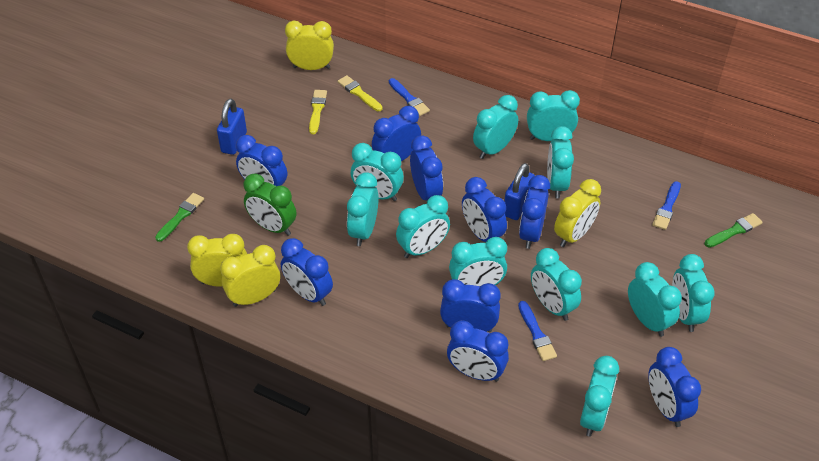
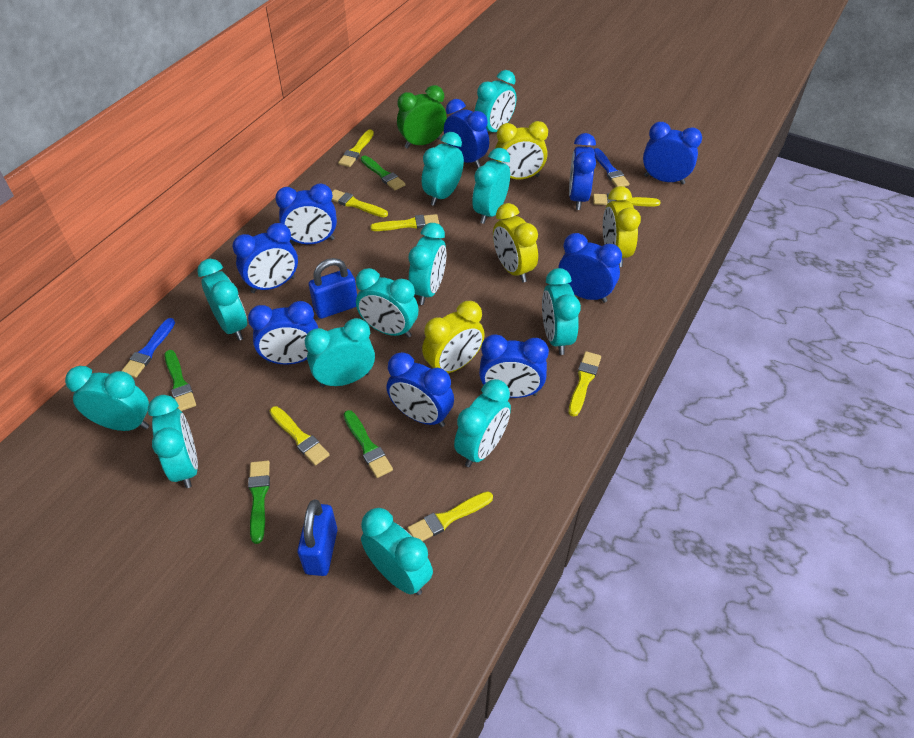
blue brush: [389,78,430,116] [518,301,557,361] [652,181,681,230] = 3 -> [122,318,175,378] [594,148,629,187] = 2
green brush: [155,193,204,242] [705,213,763,248] = 2 -> [164,350,196,411] [248,461,270,544] [344,410,393,478] [361,155,406,191] = 4
turquoise clock: [347,172,379,246] [351,143,404,201] [396,195,450,258] [449,237,507,286] [473,95,518,159] [527,90,580,141] [531,248,582,321] [547,126,574,199] [580,356,619,437] [628,262,682,337] [672,254,715,332] = 11 -> [65,366,149,431] [148,395,198,488] [197,259,247,341] [305,318,375,387] [356,268,419,338] [361,508,433,595] [409,223,447,305] [422,132,464,206] [454,379,511,467] [472,148,510,224] [475,70,517,132] [542,268,581,355] = 12
yellow brush: [309,90,327,134] [338,75,383,111] = 2 -> [270,406,330,466] [332,189,388,217] [338,130,374,167] [370,214,439,231] [407,491,493,541] [569,351,601,416] [593,193,661,206] = 7

